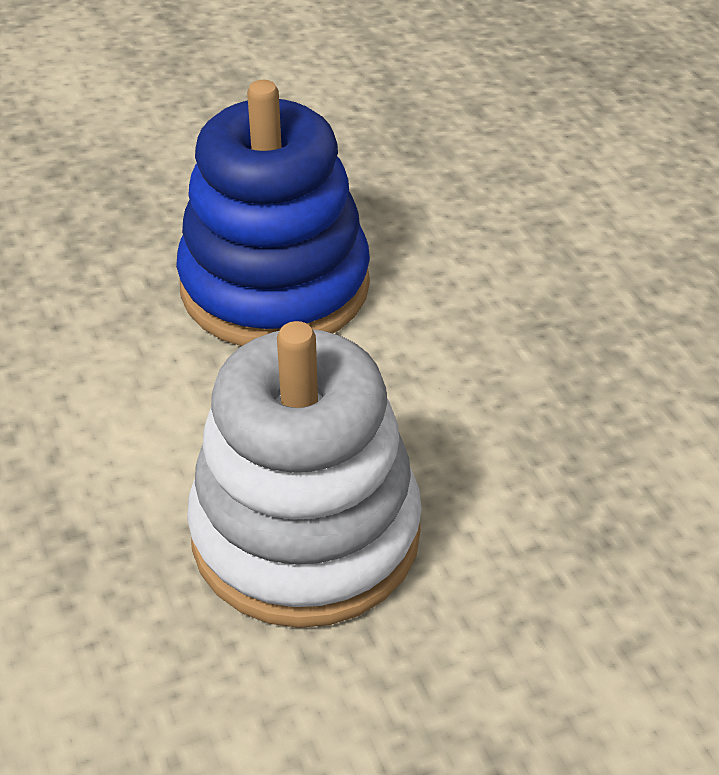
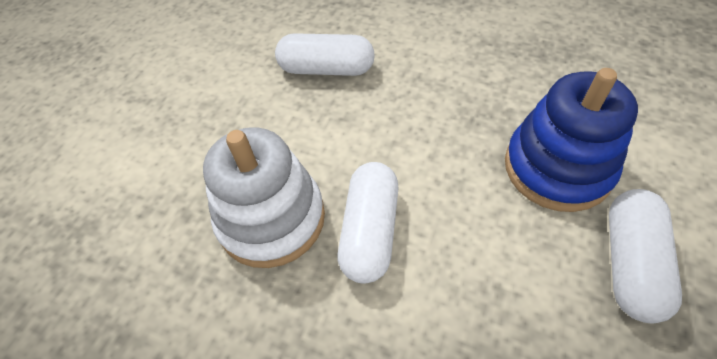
white capsule: none = 0 -> [275,33,375,76] [338,162,399,284] [609,189,682,323] = 3

